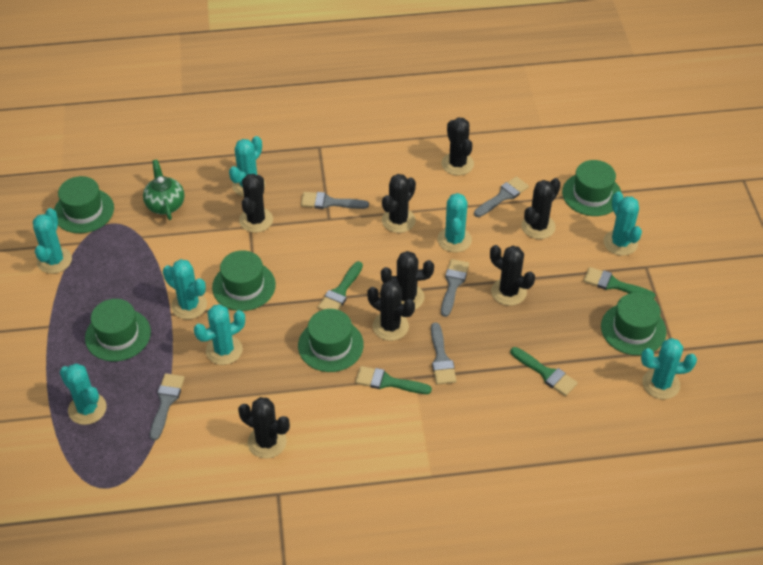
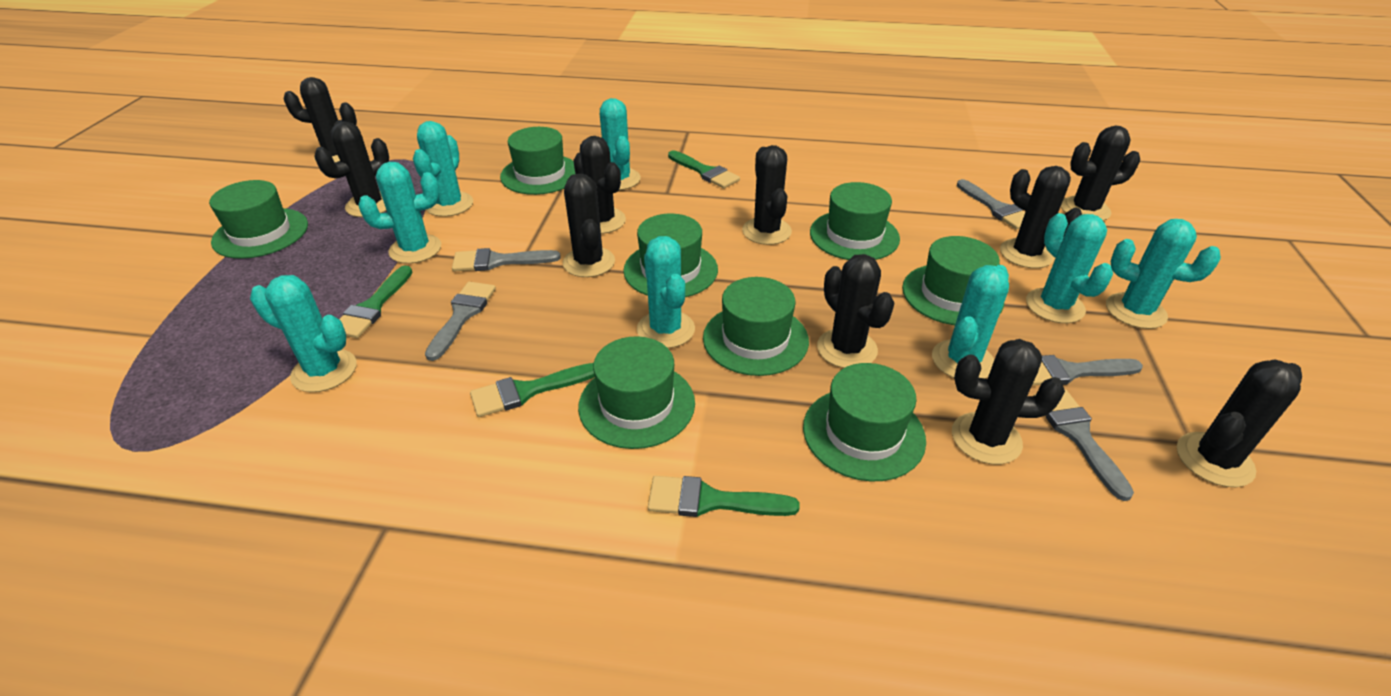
black cactus: [238,397,290,459] [239,174,273,233] [367,280,415,341] [381,251,434,309] [382,174,416,233] [442,118,474,175] [490,245,535,306] [522,178,561,239] = 8 -> [284,77,357,162] [314,121,389,217] [563,174,615,277] [573,136,626,234] [742,145,792,245] [817,254,894,368] [952,339,1065,464] [1000,166,1082,268] [1061,125,1140,221] [1177,359,1302,487] = 10
green hat: [54,176,114,233] [85,299,151,361] [212,250,276,311] [298,309,364,372] [562,160,622,216] [601,293,667,355] = 6 -> [209,180,308,259] [500,127,576,195] [578,336,695,449] [623,214,718,297] [703,277,809,376] [803,363,926,481] [810,182,900,260] [902,236,1004,325] = 8
green teapot: [143,159,185,220] = 1 -> none = 0

